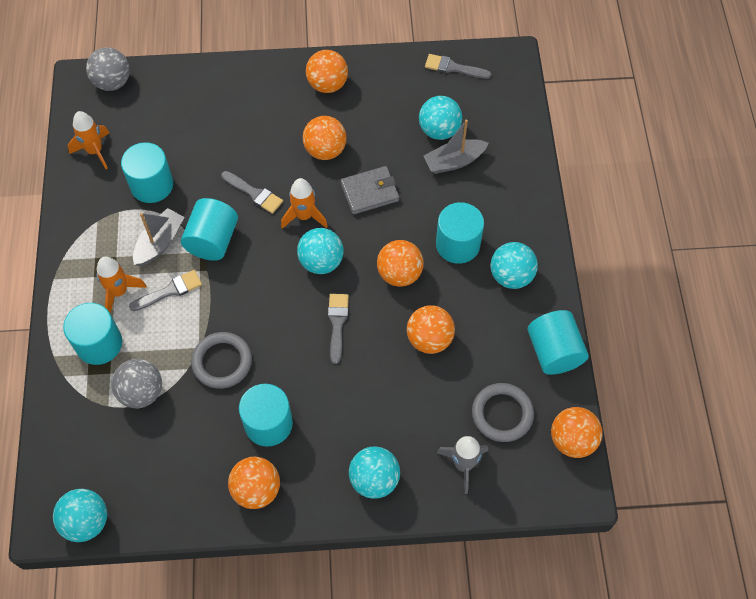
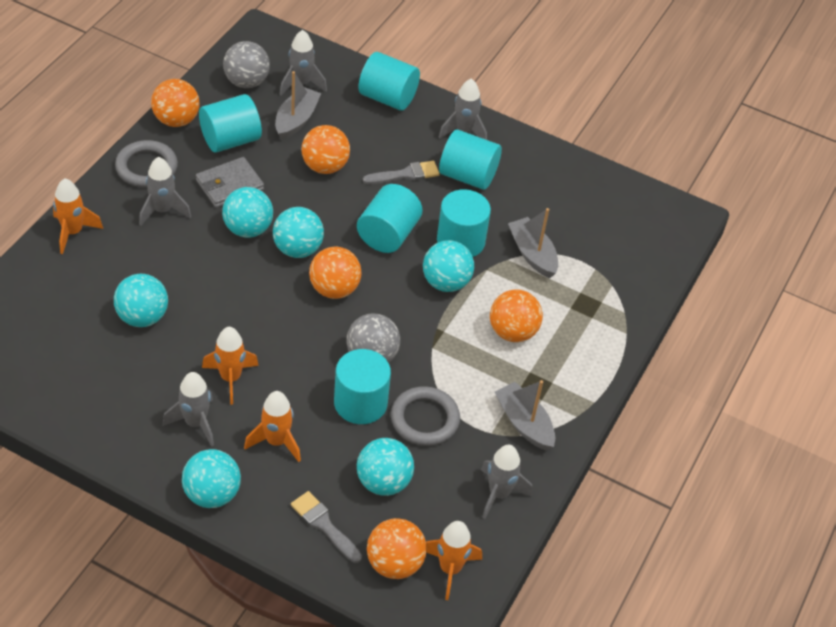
grey boat: [133,208,184,266] [424,120,489,174] = 2 -> [275,71,321,140] [495,380,555,451] [508,208,558,278] = 3
grey brush: [129,270,202,311] [221,171,283,214] [328,294,349,364] [425,54,491,79] = 4 -> [291,491,362,563] [363,161,440,184] = 2
grey rocket: [437,436,488,494] = 1 -> [139,157,191,226] [163,372,214,447] [279,30,327,95] [439,79,487,140] [481,445,532,519] = 5
orange ball: [228,457,280,509] [303,116,347,160] [306,50,348,93] [377,240,424,287] [407,305,455,354] [551,407,603,458] = 6 -> [151,79,200,127] [301,125,350,174] [309,247,361,299] [367,518,427,579] [490,289,543,342] = 5
orange rocket: [68,111,109,169] [97,256,147,313] [281,178,328,229] = 3 -> [53,178,103,254] [202,327,259,405] [244,391,301,462] [426,521,482,600] = 4
turquoise ball: [53,489,107,542] [297,228,344,274] [349,446,400,499] [419,96,462,140] [491,242,538,289] = 5 -> [114,274,168,327] [182,449,241,508] [222,187,273,238] [273,207,324,258] [357,438,414,496] [423,240,474,292] = 6

